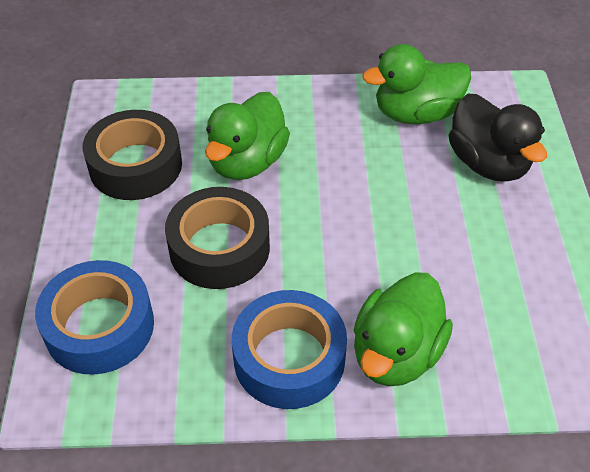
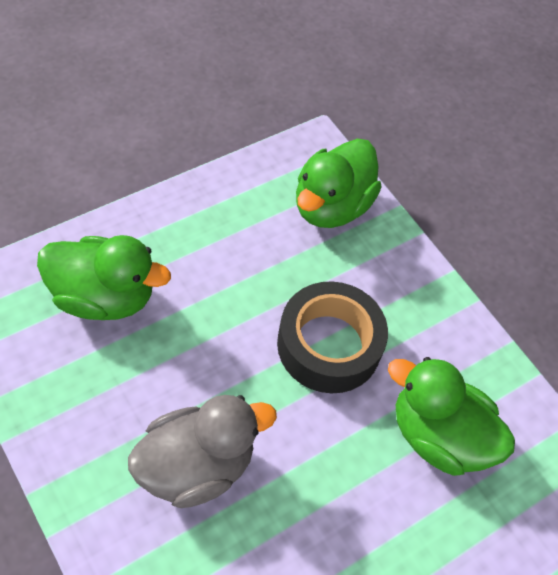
black duck: [449,93,547,182] = 1 -> none = 0
black tape: [83,110,182,200] [165,187,270,289] = 2 -> [277,282,388,393] = 1
blue tape: [35,260,154,375] [232,290,347,409] = 2 -> none = 0
grey duck: none = 0 -> [128,395,277,508] = 1

